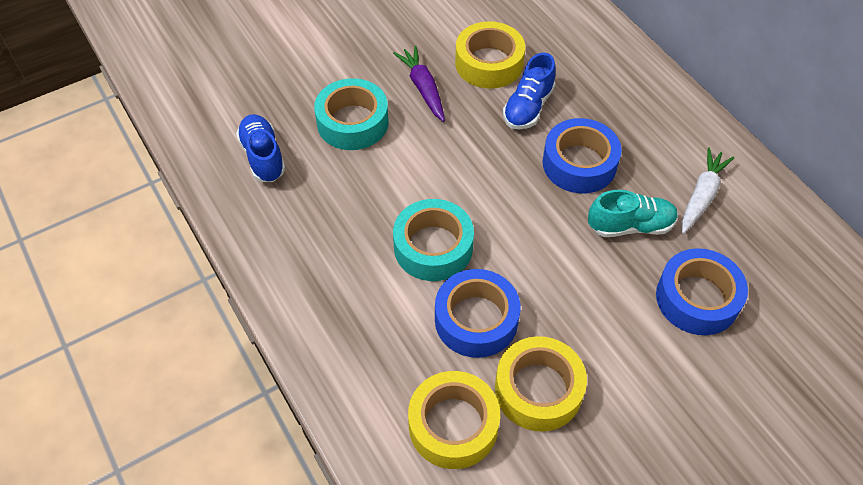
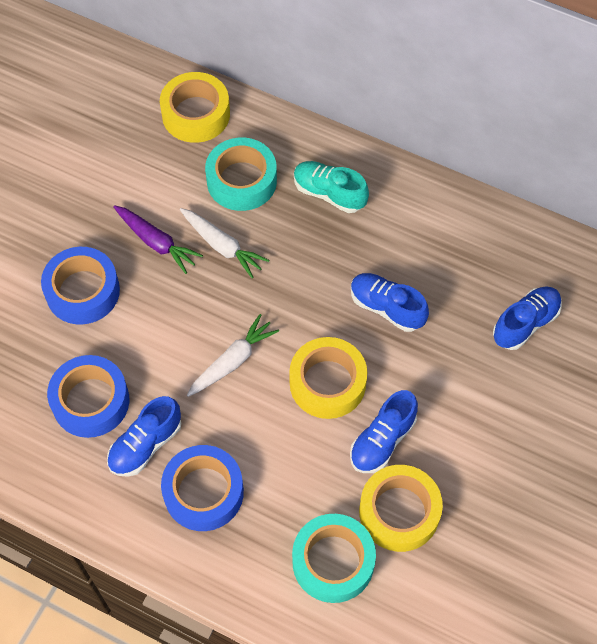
blue shoe: [236,114,286,182] [503,53,556,130] = 2 -> [107,396,181,477] [350,390,418,473] [351,273,429,332] [493,286,562,350] = 4
white carrot: [682,147,734,234] = 1 -> [180,208,269,279] [187,314,279,397] = 2

